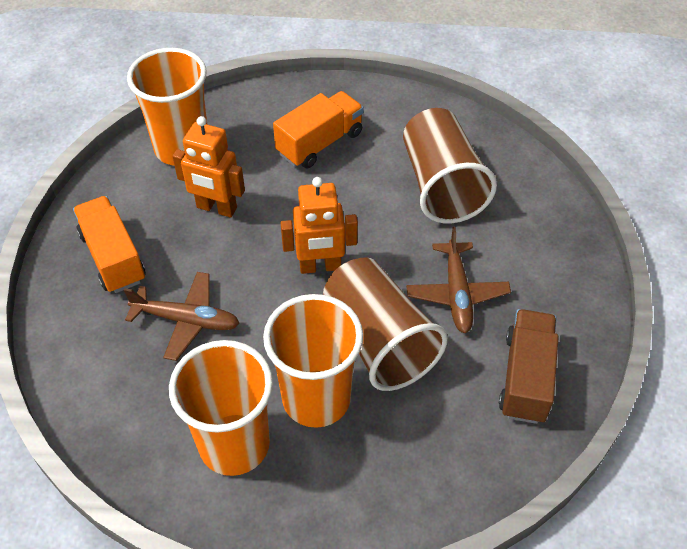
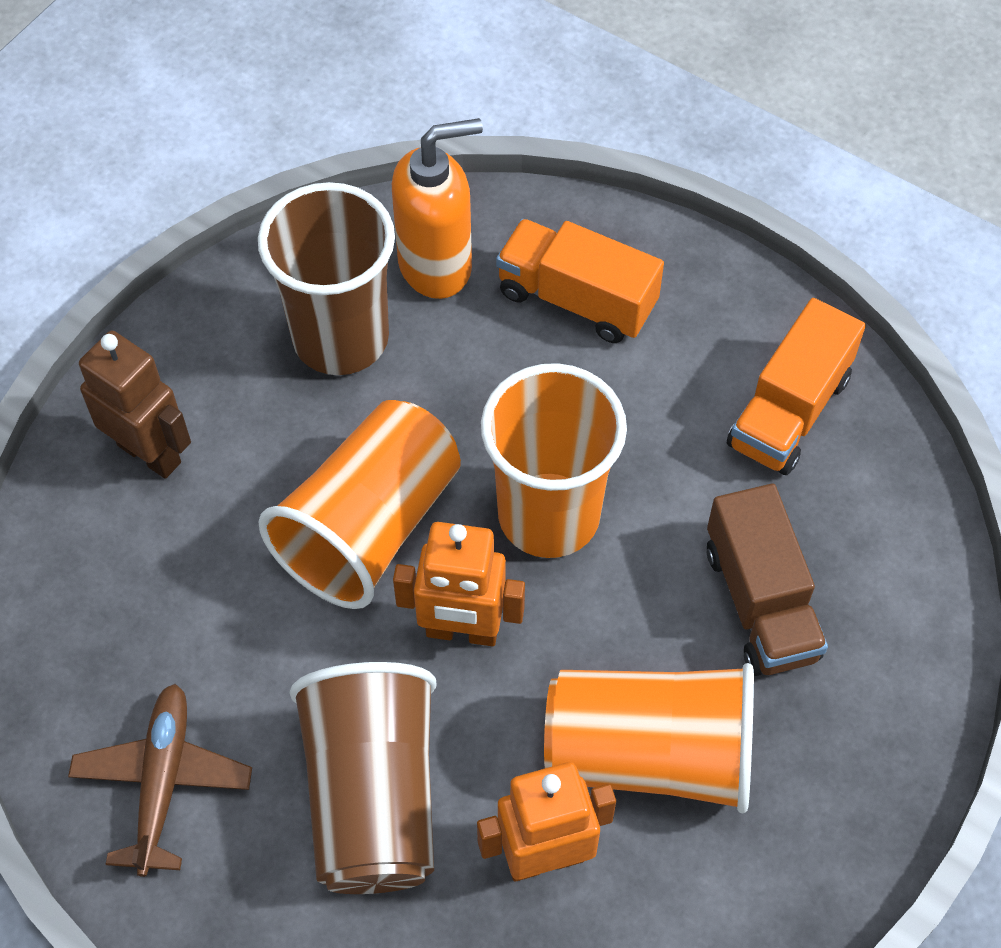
brown plane: [124,272,240,361] [406,227,511,333] = 2 -> [68,684,252,877] = 1
brown robot: none = 0 -> [79,331,191,479] = 1
orange soap dispenser: none = 0 -> [392,118,483,299] = 1

